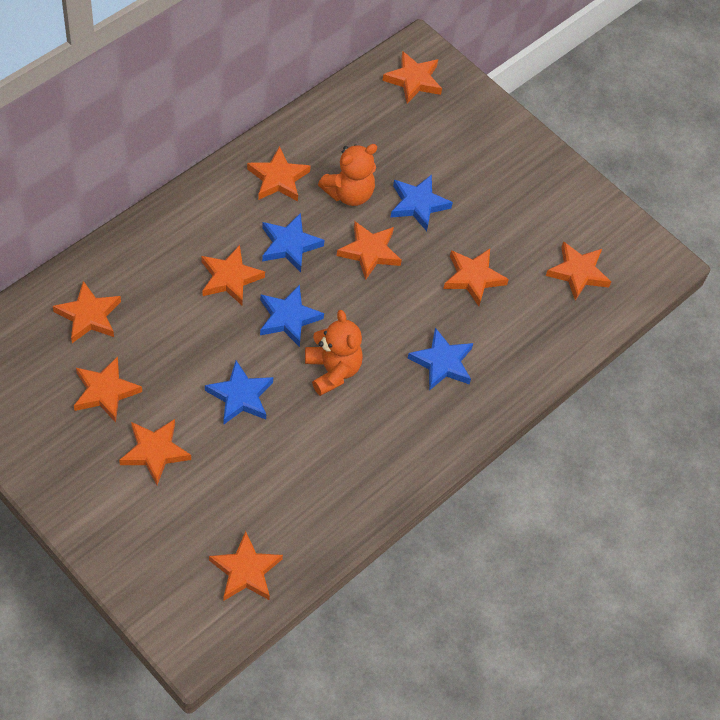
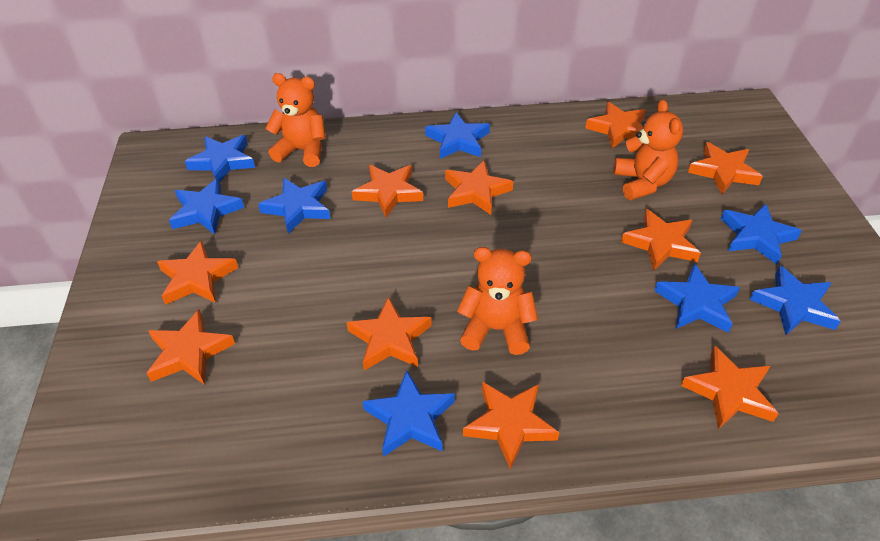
blue star: [205,361,273,425] [260,285,324,347] [262,213,325,273] [390,174,453,231] [407,328,473,391] = 5 -> [169,178,244,235] [184,135,255,182] [258,178,330,234] [362,370,455,457] [425,112,490,159] [654,263,740,333] [721,204,802,264] [749,265,841,335] = 8
orange teddy bear: [305,310,363,396] [318,144,377,206] = 2 -> [265,73,326,167] [457,247,538,355] [614,100,683,200] = 3

